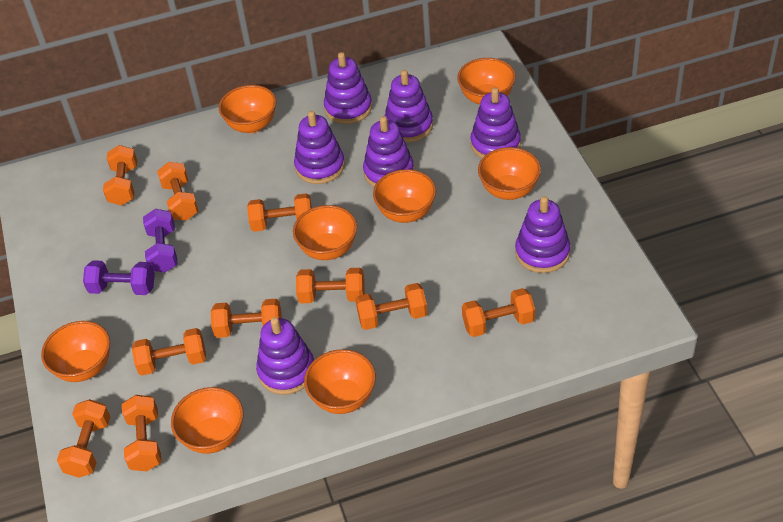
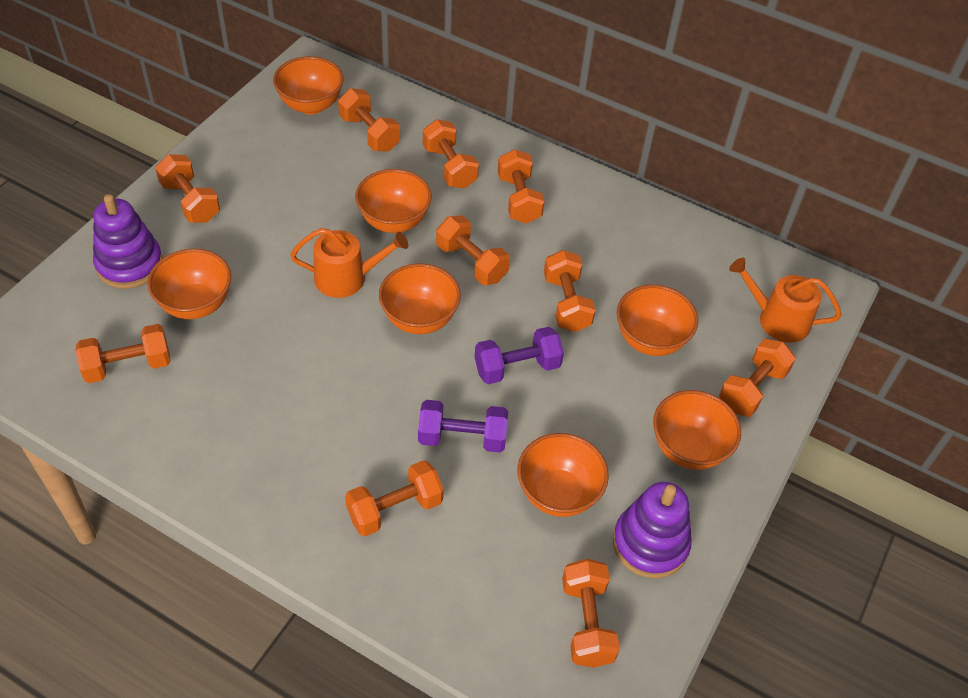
orange bowl: [41,321,110,382] [171,387,244,454] [219,85,277,133] [293,205,357,260] [304,349,376,414] [373,169,436,223] [457,58,516,104] [478,147,541,200] = 8 -> [147,249,231,319] [273,56,344,114] [355,169,432,233] [379,264,461,334] [517,433,609,517] [617,285,698,356] [653,390,741,470] = 7
orange watering can: none = 0 -> [290,228,408,298] [729,258,841,343] = 2
purple stacking toy: [256,317,314,395] [294,111,345,184] [324,52,372,124] [363,116,414,187] [385,70,433,143] [471,88,521,158] [515,196,570,273] = 7 -> [93,194,163,289] [613,482,692,579] = 2

